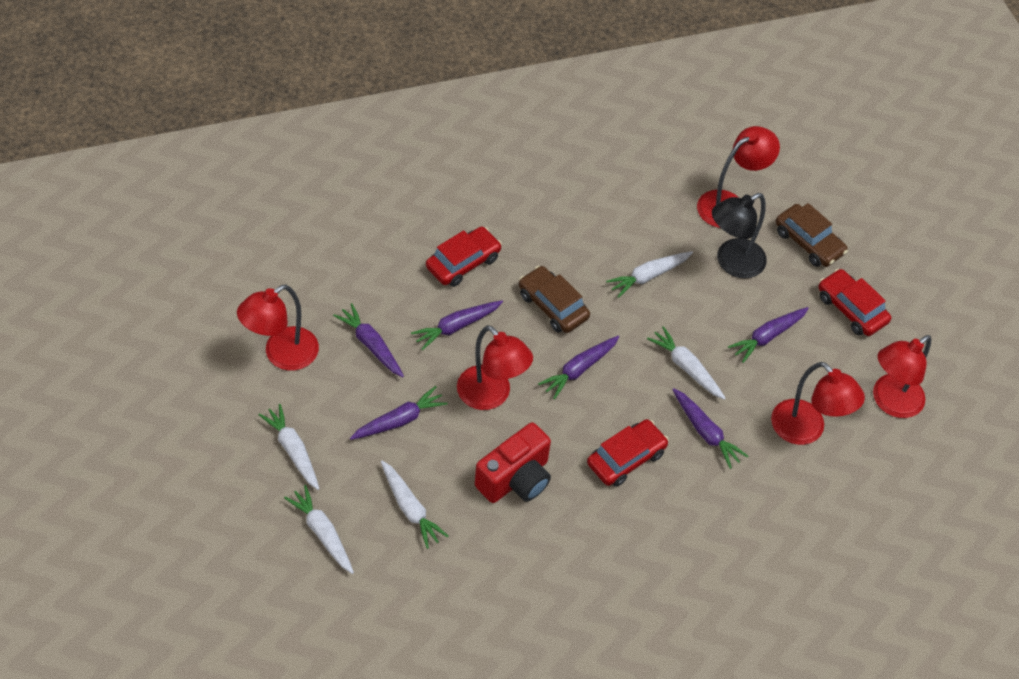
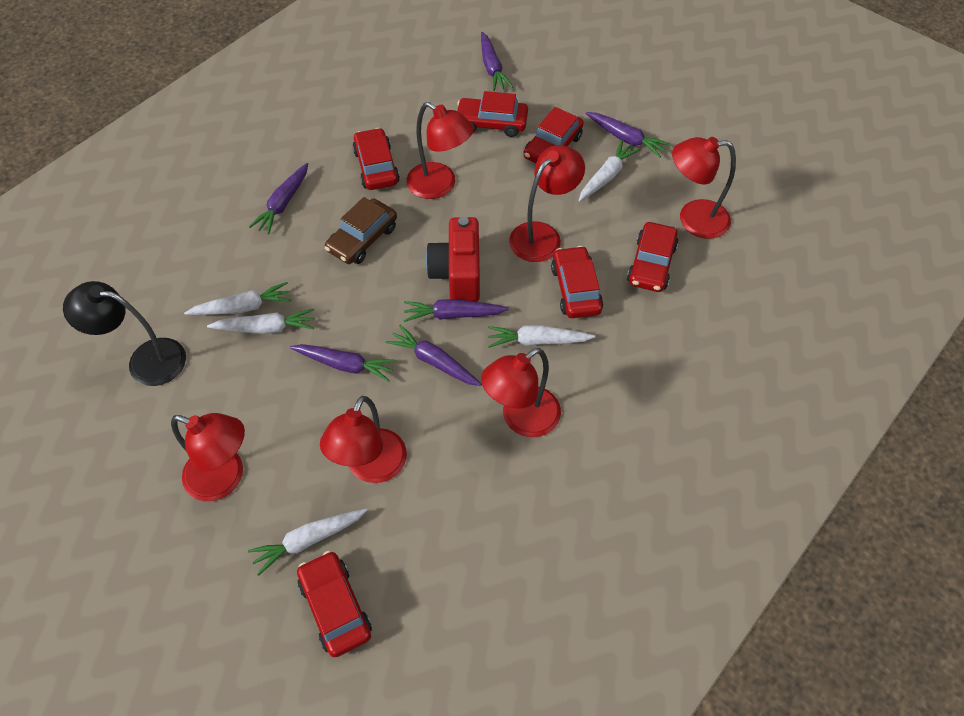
brown car: [519,266,590,333] [776,203,848,267] = 2 -> [325,197,397,264] = 1
red car: [426,226,502,287] [587,419,669,487] [818,269,891,336] = 3 -> [297,551,372,657] [352,128,400,190] [457,91,528,137] [523,107,584,163] [551,246,603,318] [627,222,679,292] = 6
red lamp: [237,285,319,371] [457,325,533,410] [697,126,780,228] [771,362,865,445] [873,335,932,418] = 5 -> [171,413,245,501] [320,396,407,483] [407,102,474,199] [481,348,561,437] [509,145,585,262] [672,137,736,239] = 6

